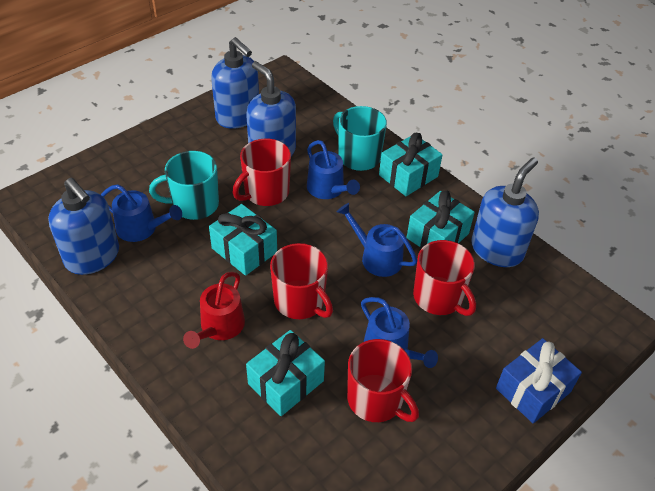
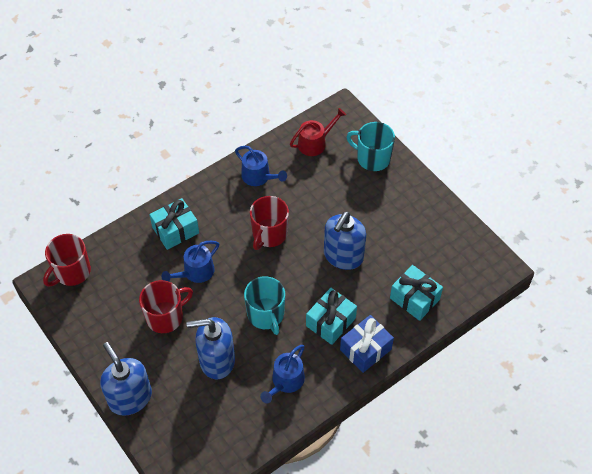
blue soap dispenser: [48,178,119,275] [211,37,259,129] [246,61,296,156] [471,158,539,267] = 4 -> [100,342,152,416] [186,317,235,379] [324,211,366,270] = 3
blue watering can: [101,184,182,242] [307,140,360,199] [337,203,417,277] [361,297,438,368] = 4 -> [162,241,219,283] [235,146,287,186] [260,345,305,403] = 3
red mug: [233,138,291,206] [270,243,333,319] [347,339,419,422] [413,240,476,316] = 4 -> [43,234,91,286] [139,280,193,333] [250,196,289,250] = 3
turquoise gift: [209,204,277,276] [246,330,325,416] [379,133,443,196] [407,190,475,249] = 4 -> [149,198,199,250] [306,288,357,345] [390,265,443,321] = 3

